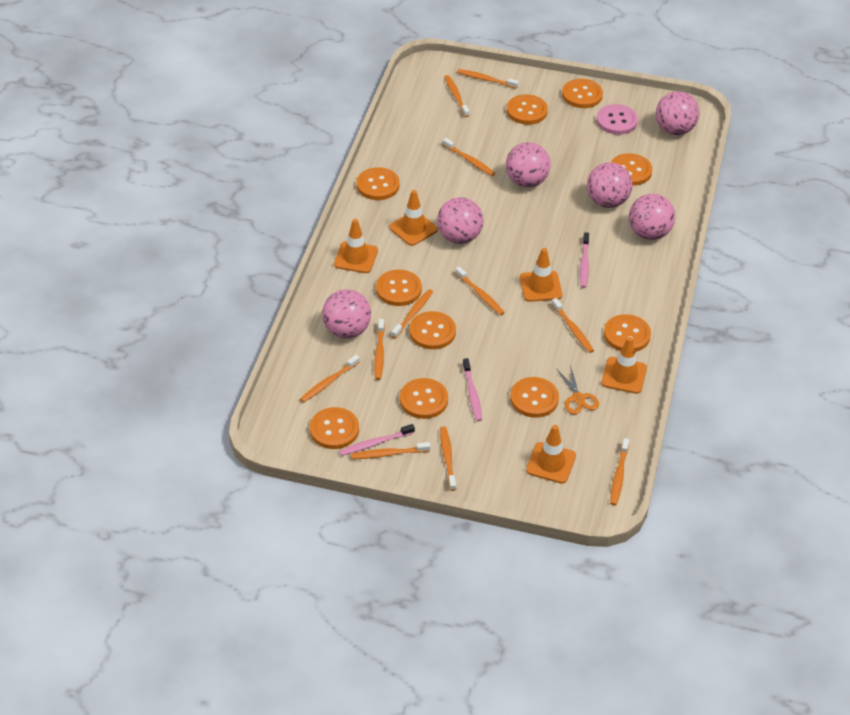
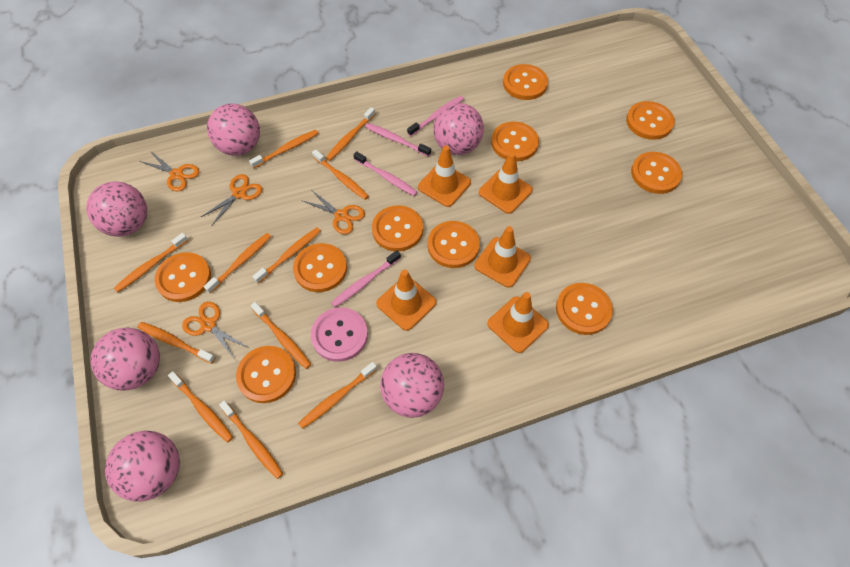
orange scissors: [556,365,599,414] = 1 -> [140,151,199,191] [182,302,247,358] [201,174,262,225] [301,191,365,234] = 4
pink toothbrush: [339,424,415,456] [463,358,482,422] [580,232,589,288] = 3 -> [331,250,401,307] [353,151,418,196] [365,123,431,157] [407,96,464,136] = 4

